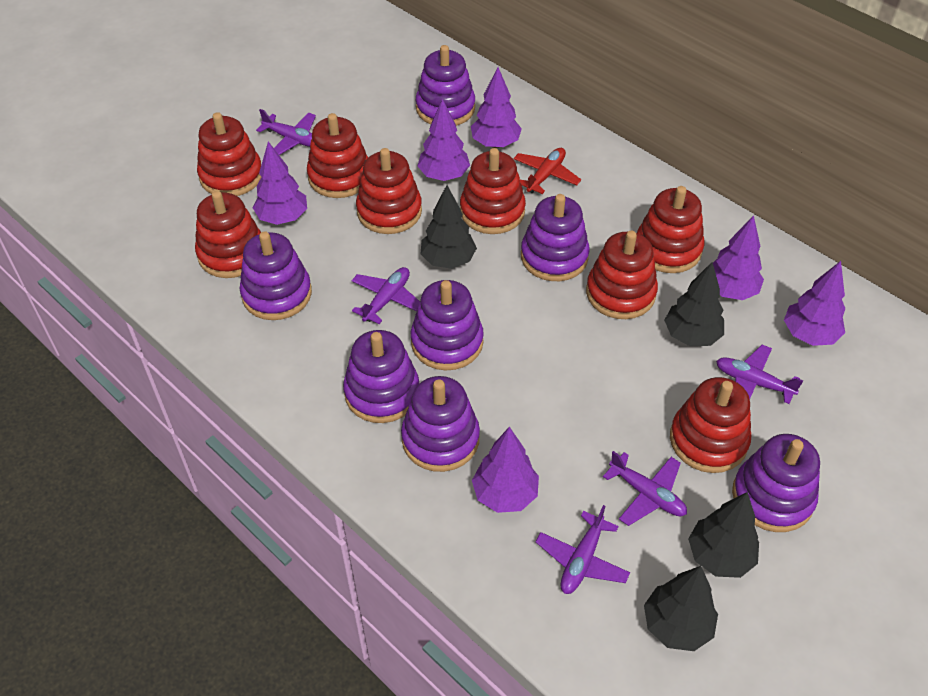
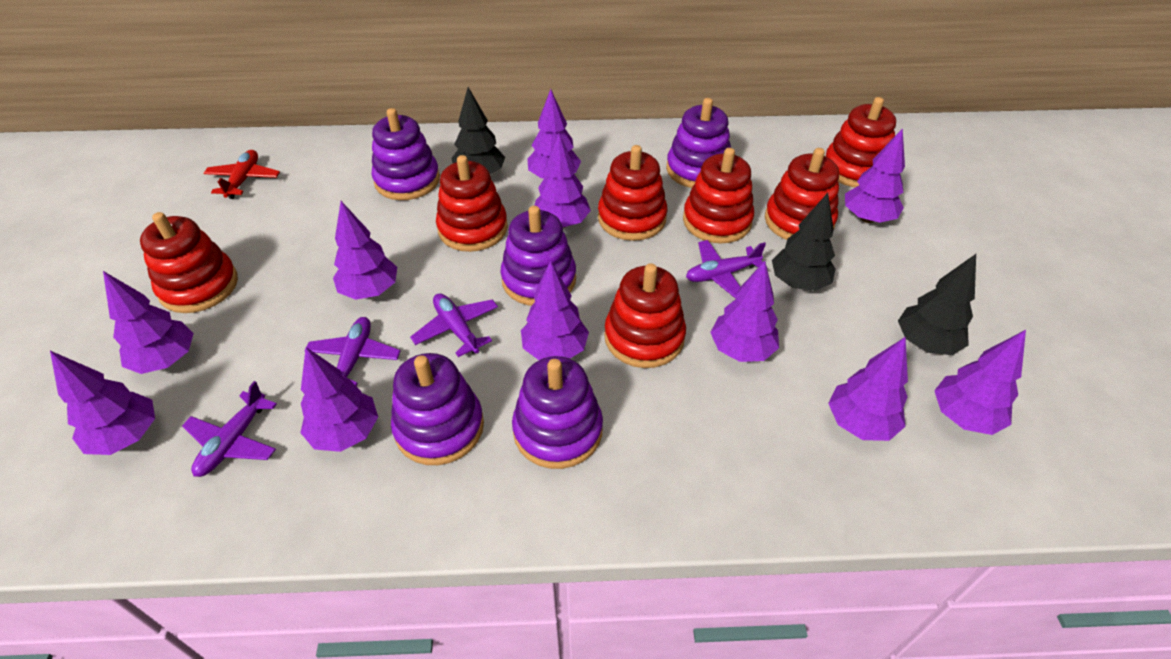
black tree: [421,185,477,269] [644,566,718,651] [664,262,724,346] [688,492,759,578] = 4 -> [452,87,505,174] [772,193,836,291] [898,254,976,355] = 3
purple plane: [256,109,316,155] [351,267,420,324] [536,505,630,594] [603,451,687,526] [716,345,803,404] = 5 -> [182,381,277,477] [304,317,400,386] [410,293,498,357] [686,240,766,299] = 4
purple stacking toy: [239,231,312,320] [343,330,419,423] [401,376,480,472] [411,280,484,370] [416,45,475,126] [521,194,589,281] [732,434,820,532] = 7 -> [371,108,440,200] [391,353,484,465] [501,206,576,306] [512,356,603,469] [666,98,731,188] = 5
purple tree: [253,141,307,225] [418,99,470,181] [471,67,522,148] [472,427,539,513] [713,215,764,300] [784,261,845,346] = 6 -> [50,351,155,455] [103,271,194,374] [300,347,378,452] [333,201,397,300] [521,261,589,360] [527,89,581,178] [534,134,591,228] [710,261,779,362] [828,337,908,441] [845,128,905,223] [934,330,1026,435] = 11
red stacking toy: [195,191,261,278] [197,112,261,196] [307,113,368,198] [356,148,422,234] [460,148,526,234] [586,231,658,319] [637,186,704,273] [670,377,751,473] = 8 -> [140,212,238,313] [436,155,508,252] [598,145,667,241] [604,263,686,368] [683,148,754,244] [765,148,839,240] [826,97,896,187] = 7

